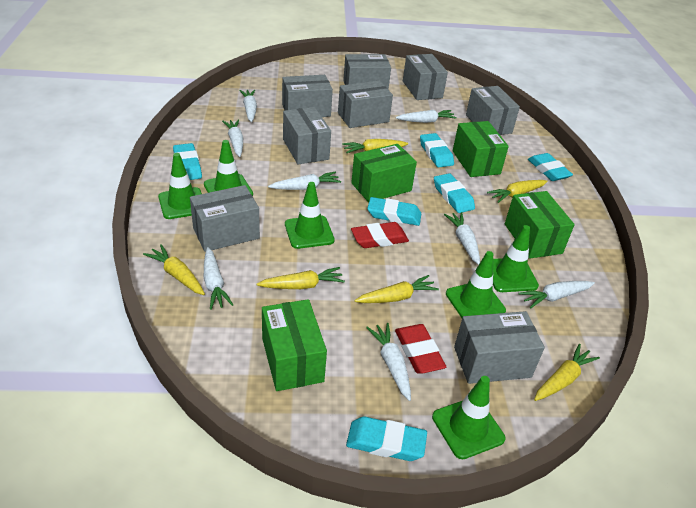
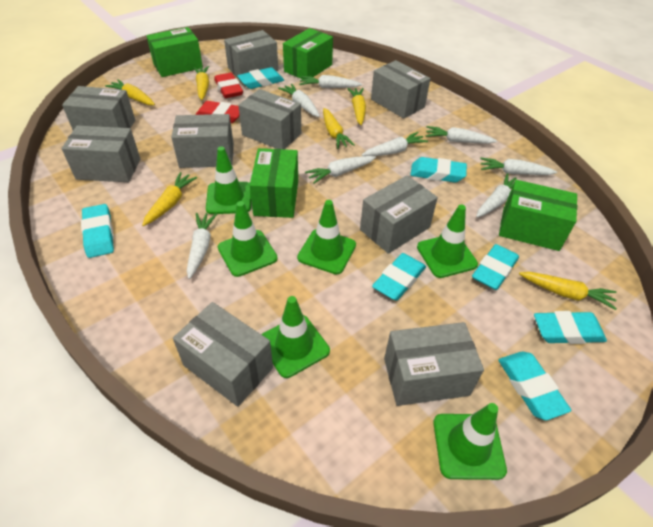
grey box: [190,185,260,252] [282,75,333,117] [283,107,331,164] [338,81,393,128] [343,54,391,89] [403,54,448,100] [454,311,545,384] [466,86,520,135] = 8 -> [61,125,140,182] [62,86,135,130] [171,114,234,168] [173,302,273,407] [224,30,278,81] [238,89,301,149] [360,175,438,254] [371,60,431,119] [384,322,484,406] = 9
turquoise eraser: [173,143,202,180] [346,417,427,461] [367,197,421,226] [420,133,454,168] [434,173,475,213] [528,153,573,181] = 6 -> [81,204,114,258] [237,67,284,89] [372,253,426,301] [410,157,467,182] [472,244,519,290] [498,352,571,420] [534,311,607,344] = 7

